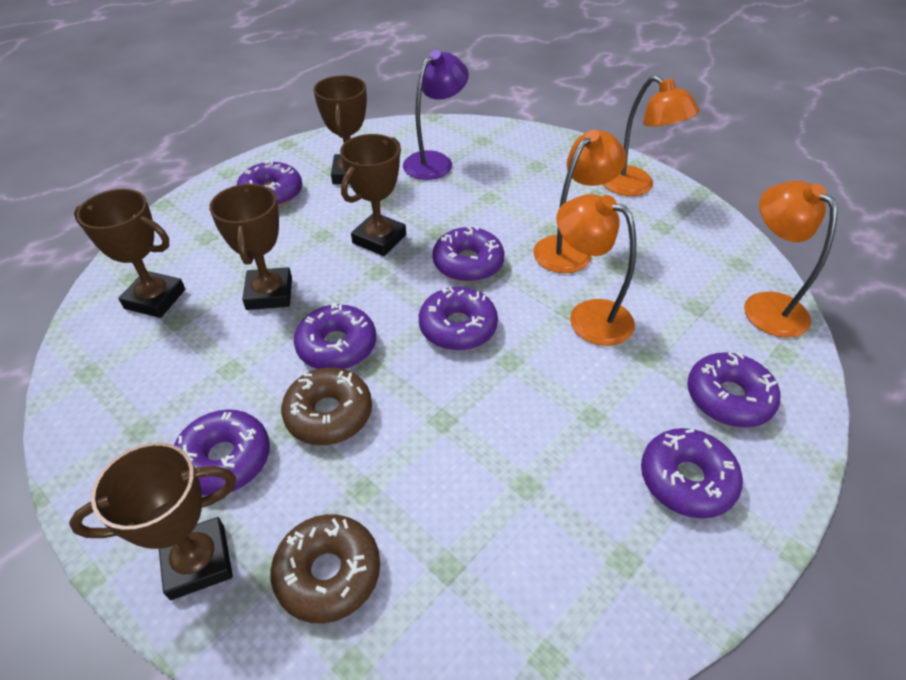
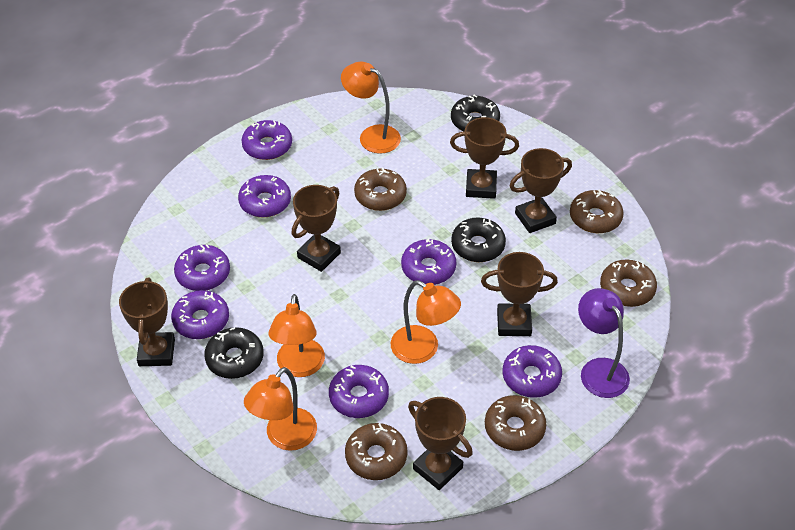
black donut: none = 0 -> [204,327,264,379] [451,95,500,131] [451,218,506,262] = 3
brown donut: [271,514,380,624] [281,367,372,445] = 2 -> [345,423,408,480] [354,167,407,211] [485,395,546,451] [570,189,624,233] [600,260,657,307] = 5
brown trophy: [69,442,236,600] [74,189,185,318] [209,184,292,310] [314,75,367,184] [340,134,406,256] = 5 -> [119,278,175,366] [292,185,341,272] [408,397,473,490] [450,117,519,199] [481,252,558,336] [509,148,572,233] = 6

